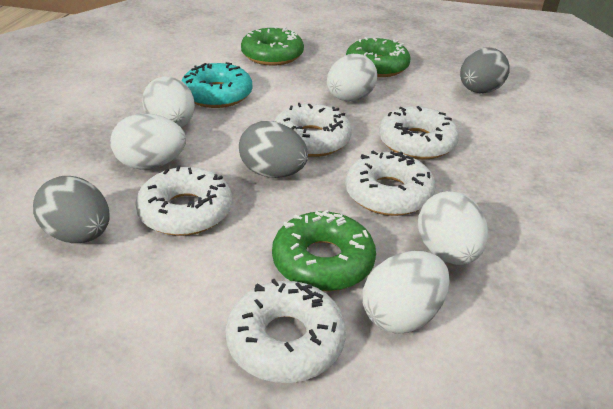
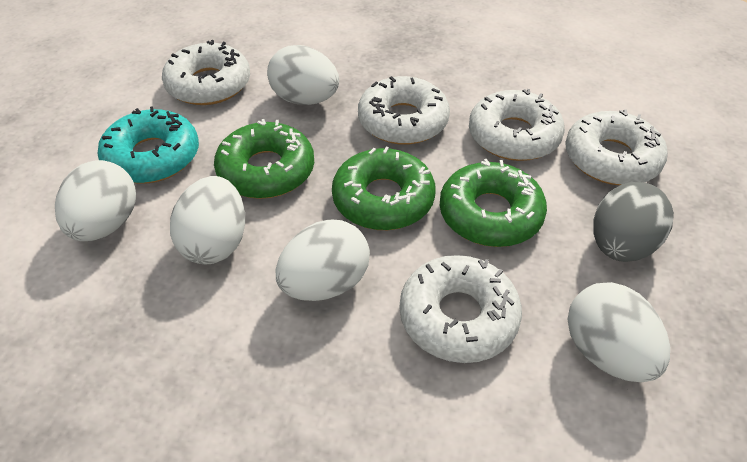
grey egg: [33,176,110,243] [239,121,308,178] [460,47,510,93] = 3 -> [593,182,674,262] = 1

